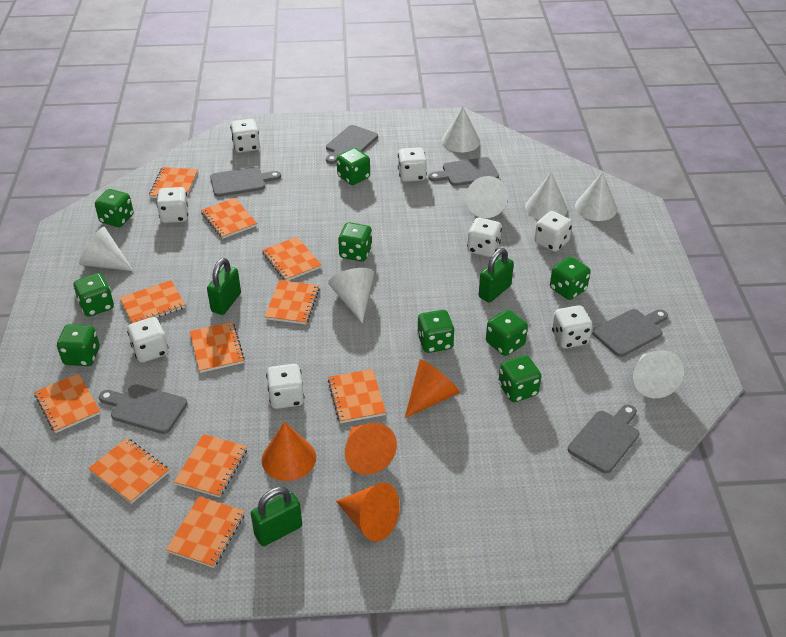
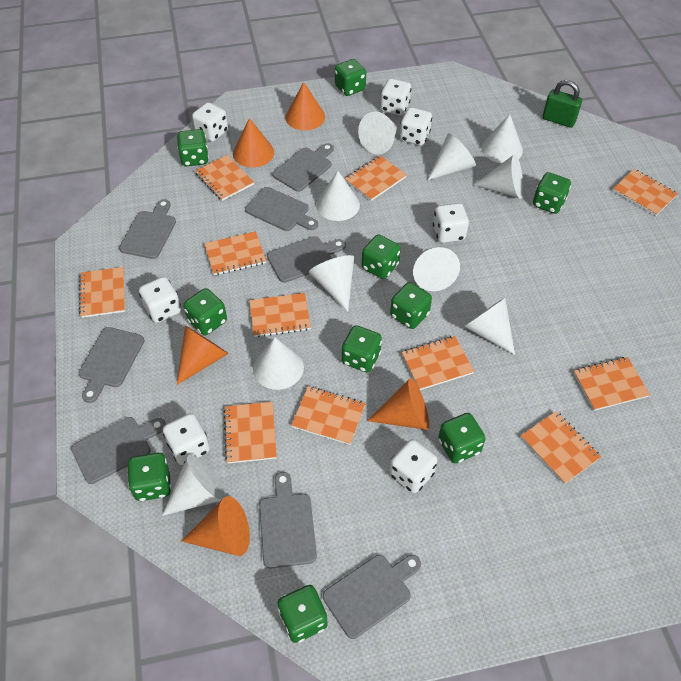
green dice: [57,324,100,366] [73,273,114,317] [95,189,134,227] [337,148,370,185] [338,222,372,261] [417,310,455,353] [486,310,528,356] [498,355,541,402] [550,256,591,300] = 9 -> [128,453,171,501] [177,129,209,166] [183,288,227,335] [277,585,328,643] [335,59,366,96] [342,325,382,372] [362,234,401,279] [390,282,432,329] [438,413,486,463] [533,172,571,214] = 10
green padlock: [207,258,241,315] [251,487,302,546] [479,248,514,303] = 3 -> [543,80,582,128] = 1
grey cutting board: [99,384,188,434] [210,167,281,197] [326,125,378,164] [428,157,499,186] [568,404,639,473] [592,309,668,357] = 6 -> [71,417,166,484] [79,327,144,403] [119,199,176,259] [245,187,318,231] [259,472,317,568] [267,236,346,283] [272,143,334,192] [323,555,421,639] = 8
orange cone: [262,422,316,481] [336,482,400,542] [345,423,397,475] [405,359,460,418] = 4 -> [177,325,229,385] [182,496,250,556] [233,118,274,167] [285,82,325,130] [367,378,429,430] = 5
white cone: [79,227,134,271] [328,268,374,323] [442,107,480,152] [466,176,508,218] [525,172,567,220] [575,172,617,221] [633,350,684,398] = 7 -> [162,455,227,516] [253,337,304,390] [309,255,354,312] [316,171,360,221] [358,112,397,154] [413,247,460,291] [428,133,476,180] [463,298,515,355] [473,154,523,199] [481,114,523,163] = 10
white dice: [127,317,168,363] [156,187,189,223] [230,119,260,153] [266,364,304,409] [398,147,427,182] [467,218,502,257] [534,211,572,252] [552,305,592,348] = 8 -> [139,277,181,323] [163,413,210,465] [192,102,228,142] [380,78,411,115] [389,439,437,493] [400,107,432,145] [433,203,469,243] = 7

